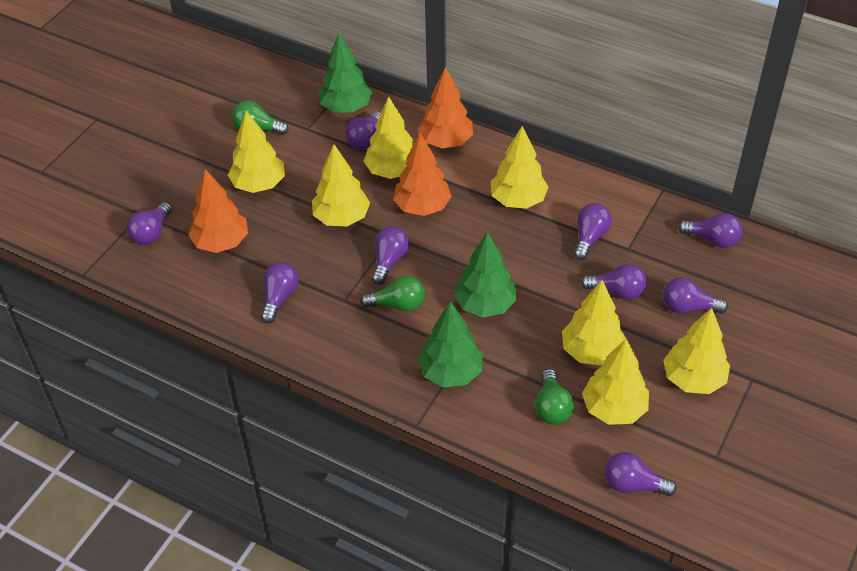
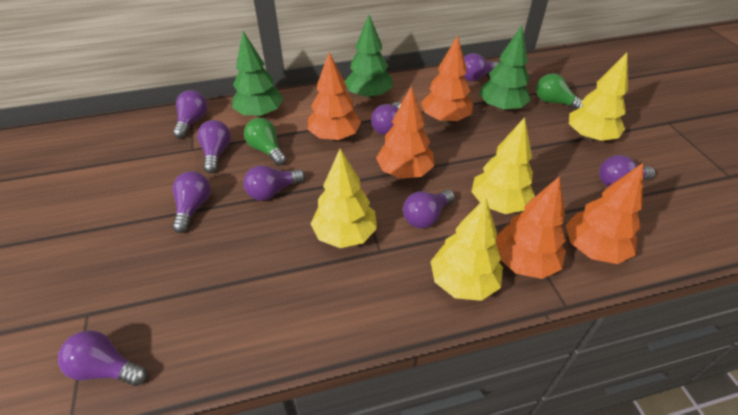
green light bulb: [232,100,289,135] [360,275,425,312] [535,369,574,425] = 3 -> [244,118,286,166] [536,73,583,110] = 2
orange tree: [188,169,248,253] [393,133,452,216] [418,67,473,149] = 3 -> [307,52,361,141] [376,86,434,179] [421,35,473,123] [496,176,566,279] [566,162,644,264] = 5
yellow tree: [228,111,285,193] [312,144,370,226] [364,97,413,179] [491,126,549,209] [562,280,626,366] [582,338,649,425] [663,308,730,394] = 7 -> [310,149,377,248] [430,198,503,301] [471,117,535,214] [569,53,628,141] = 4

